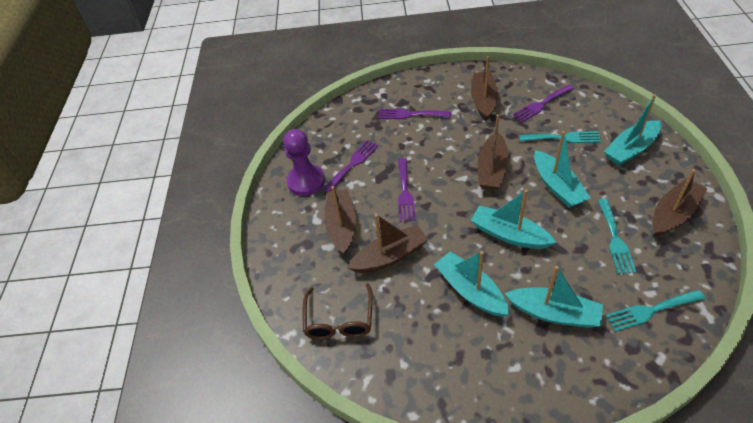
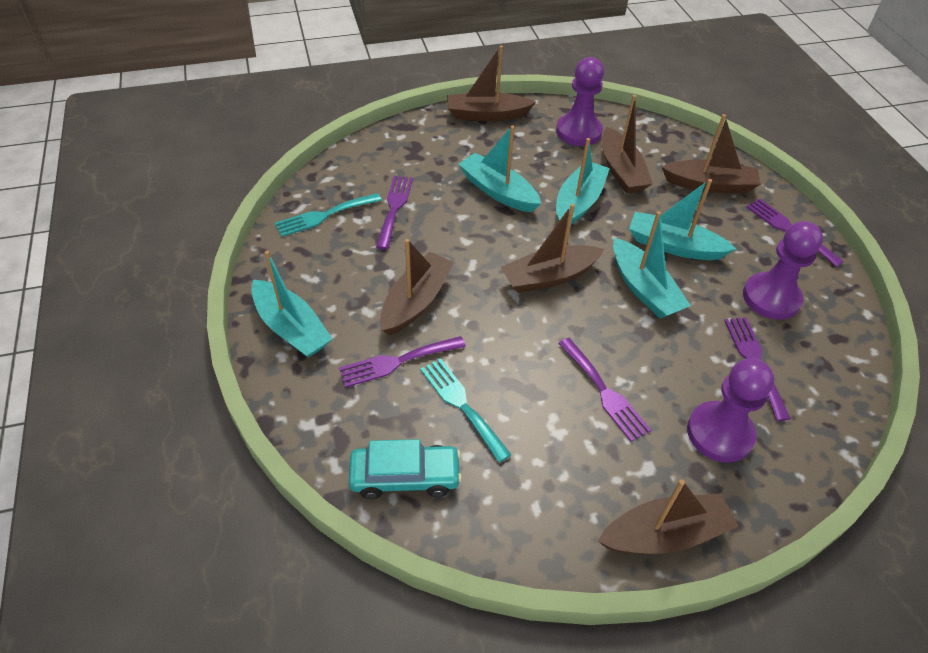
brown boat: [324,186,356,255] [347,214,428,273] [471,56,498,121] [478,114,509,190] [652,169,708,237] = 5 -> [380,239,454,336] [447,46,536,121] [501,204,604,293] [598,480,739,554] [602,95,653,194] [662,114,761,194] = 6
brown glasses: [303,283,372,340] = 1 -> none = 0
purple fork: [323,140,378,192] [378,109,452,119] [398,158,416,222] [513,84,574,122] = 4 -> [339,336,466,388] [376,176,413,250] [558,338,651,442] [724,317,791,421] [746,199,844,267] = 5
purple pawn: [284,129,325,196] = 1 -> [556,57,604,146] [687,358,774,463] [743,221,823,320] = 3
turquoise car: none = 0 -> [349,439,462,499] = 1
turquoise fork: [519,131,601,143] [598,199,636,274] [605,290,705,332] = 3 -> [275,193,382,237] [420,358,512,463] = 2

